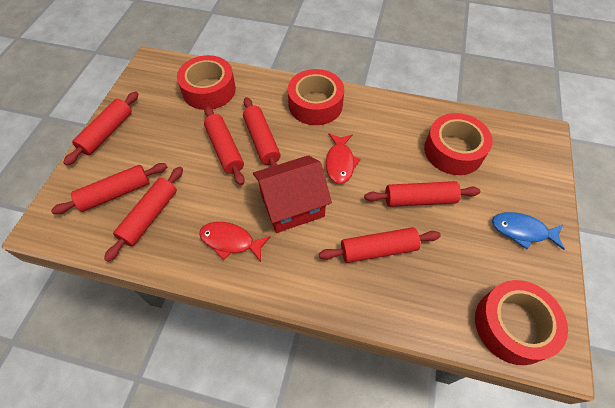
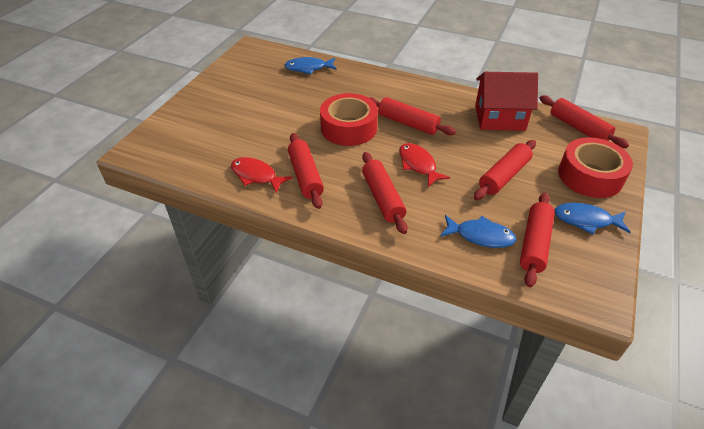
blue fish: [492,212,565,250] = 1 -> [284,57,337,74] [440,215,516,248] [554,203,630,234] = 3
red rolling pin: [51,163,167,214] [63,91,138,165] [104,167,183,262] [204,106,245,185] [243,97,281,167] [319,227,441,263] [364,181,480,207] = 7 -> [288,133,324,209] [362,152,408,234] [369,97,456,135] [474,140,536,200] [520,193,555,287] [540,95,629,148] = 6
red tape: [177,55,236,110] [288,69,344,125] [424,113,493,175] [475,280,568,365] = 4 -> [320,93,378,146] [558,137,633,198] = 2

